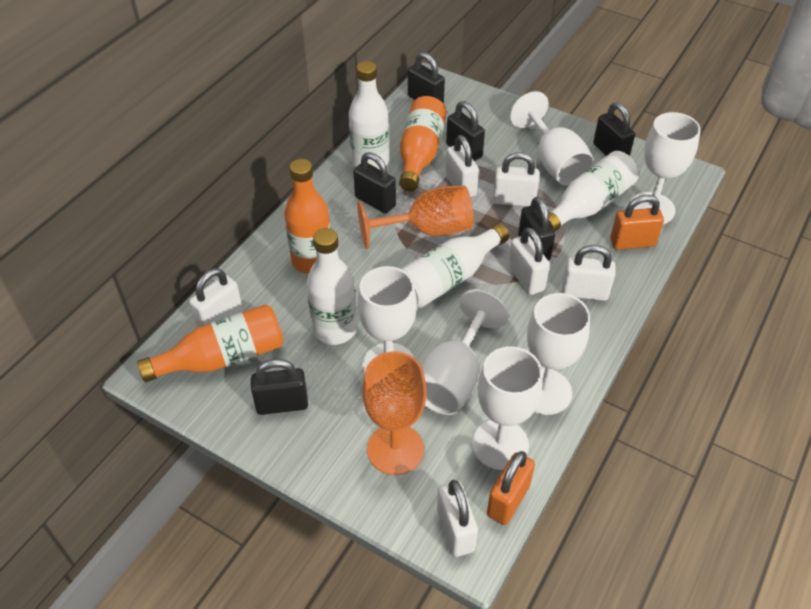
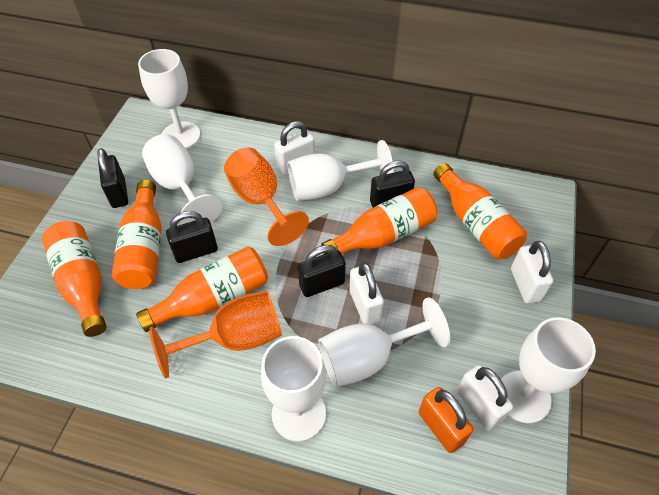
black padlock: [251,359,308,415] [353,152,396,213] [408,52,445,104] [446,101,485,161] [518,197,555,261] [593,102,635,156] = 6 -> [97,148,128,208] [166,211,218,263] [298,245,346,297] [370,161,415,208] = 4
orange bottle: [137,304,284,382] [284,159,331,274] [399,96,447,191] = 3 -> [42,221,107,337] [112,180,162,289] [136,246,268,332] [321,187,437,254] [433,163,527,259] = 5
orange padlock: [487,451,535,525] [610,195,664,250] = 2 -> [419,387,474,453] = 1
white bottle: [306,228,357,345] [349,61,389,169] [401,223,509,308] [548,151,639,232] = 4 -> none = 0
white padlock: [189,268,243,327] [437,480,478,557] [445,135,479,197] [493,152,540,207] [508,227,550,295] [562,245,616,301] = 6 -> [274,121,315,175] [349,262,384,324] [457,365,513,431] [511,241,553,303] = 4

